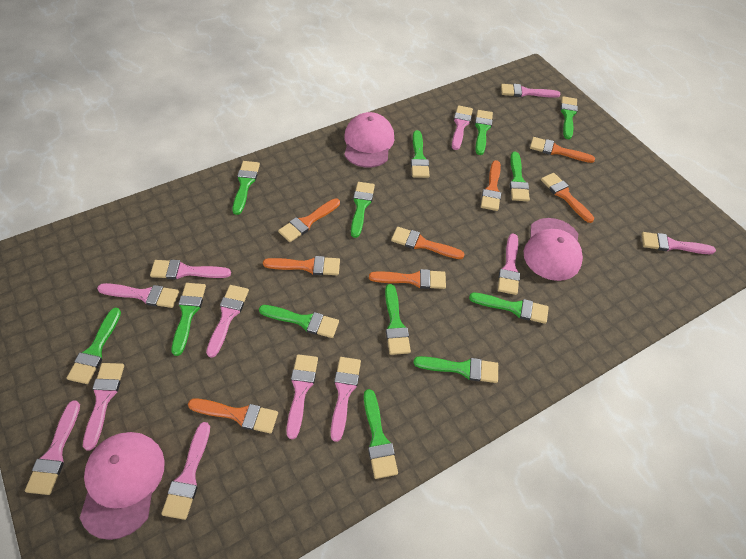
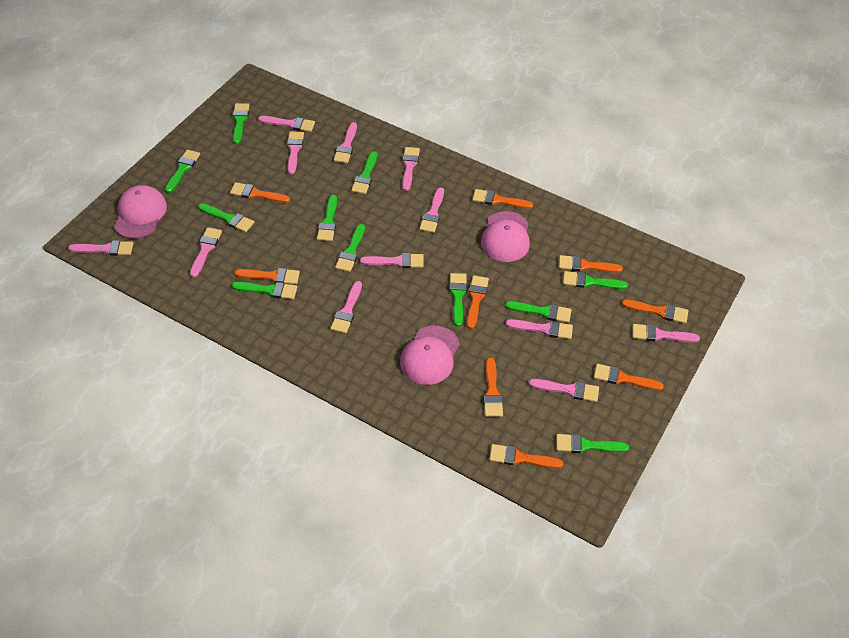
green brush: [67,308,121,384] [172,283,206,356] [233,161,260,215] [259,305,339,338] [351,182,375,238] [364,389,398,479] [385,284,411,355] [411,130,430,178] [413,356,498,383] [469,293,549,324] [475,110,493,155] [510,152,530,201] [560,96,578,139] = 13 -> [165,150,200,193] [198,203,254,232] [232,282,297,299] [233,103,250,144] [317,195,337,241] [335,224,365,272] [351,151,377,194] [449,273,467,327] [505,301,571,323] [556,434,629,453] [563,271,628,289] = 11
orange brush: [188,399,278,434] [263,256,340,275] [278,198,340,242] [369,269,446,289] [391,227,465,259] [481,160,501,211] [530,137,595,163] [541,173,594,223] = 8 -> [230,182,290,203] [234,268,300,284] [467,275,489,329] [472,189,533,209] [483,358,503,417] [489,444,563,468] [559,255,623,272] [594,364,664,390] [622,299,688,324] = 9

